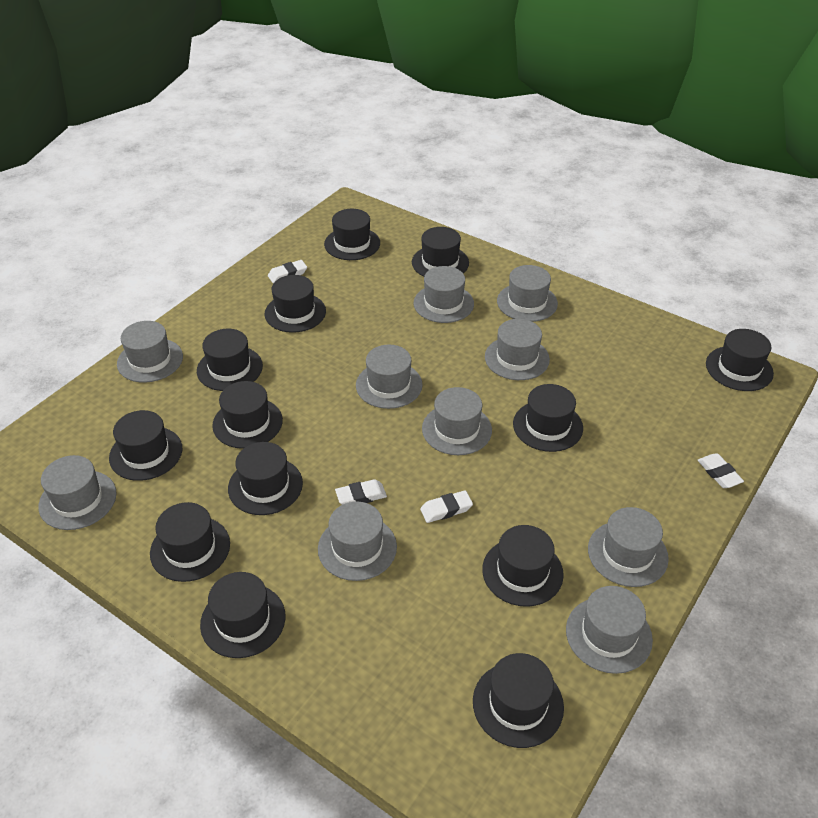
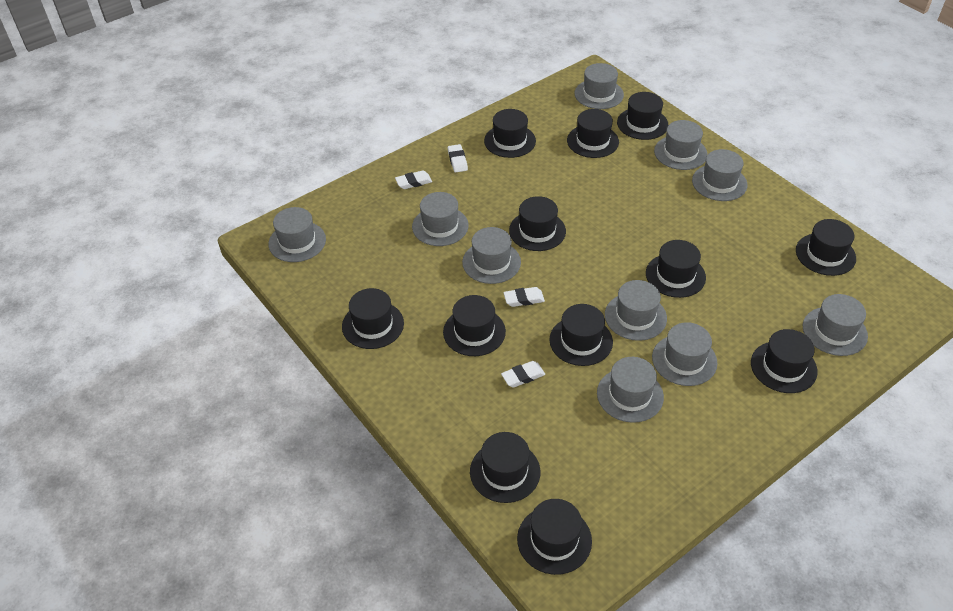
black hat: [109,410,182,481] [150,502,230,582] [197,329,263,391] [200,572,285,658] [212,381,283,449] [228,442,303,515] [265,275,326,333] [324,209,380,260] [412,227,469,277] [473,653,564,748] [482,525,564,607] [513,384,583,452] [706,329,774,391] = 13 -> [342,288,404,349] [443,295,506,356] [470,432,540,503] [484,109,536,158] [509,196,566,251] [517,499,592,575] [549,304,613,366] [567,109,619,158] [617,92,668,140] [646,240,706,298] [751,329,818,393] [796,219,856,276] = 12

